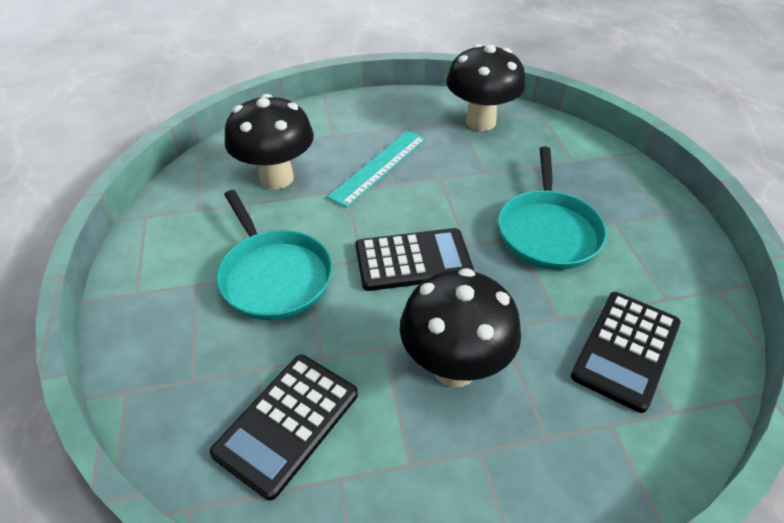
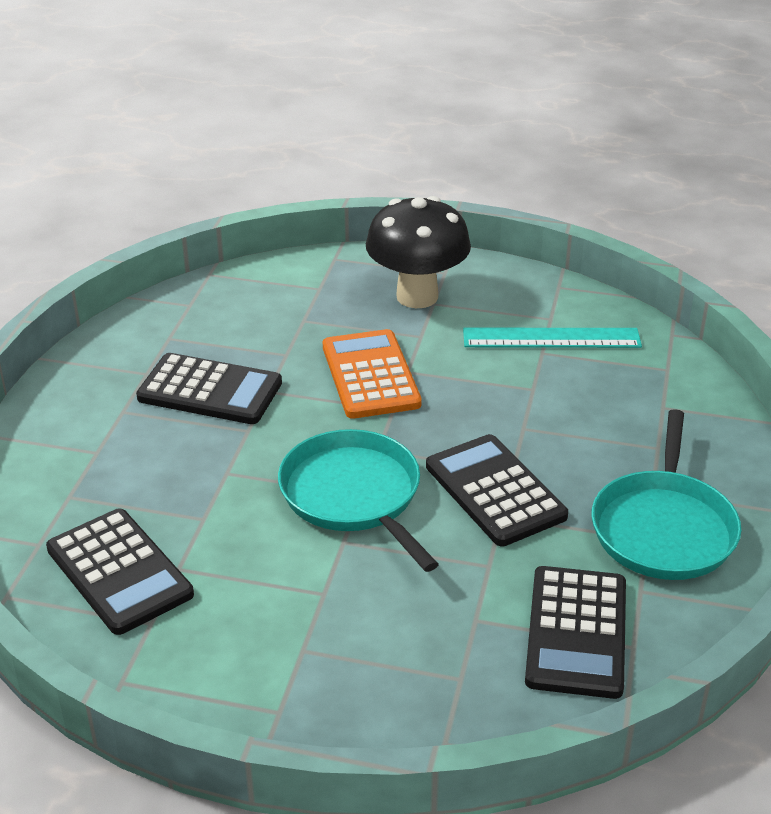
black calculator: [210,355,358,500] [355,228,474,291] [571,292,681,413] = 3 -> [46,508,194,635] [136,353,282,424] [426,434,568,546] [525,566,626,699] = 4
black mushroom: [225,94,314,189] [400,268,521,387] [446,44,526,131] = 3 -> [366,196,471,308] = 1
orange calculator: none = 0 -> [323,329,422,419] = 1

